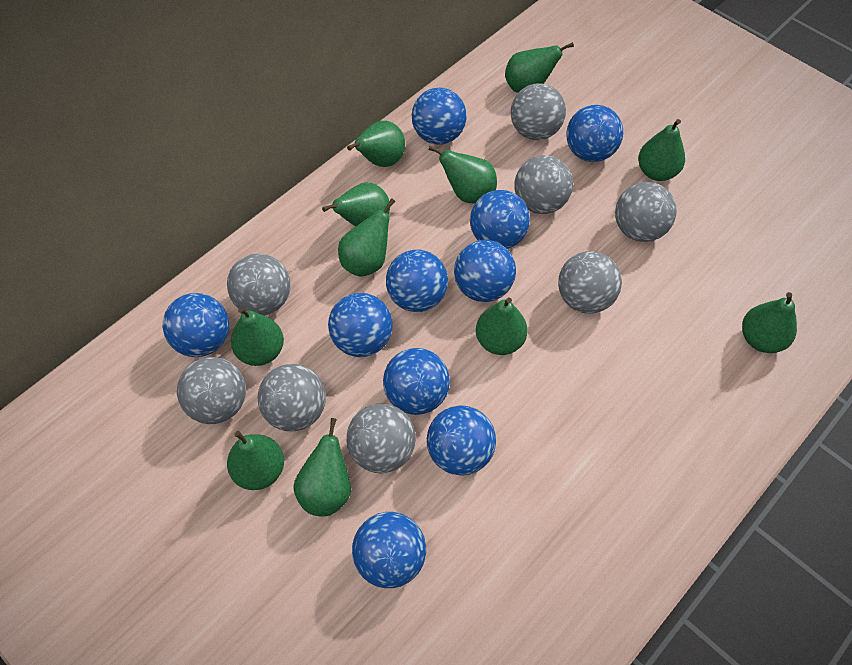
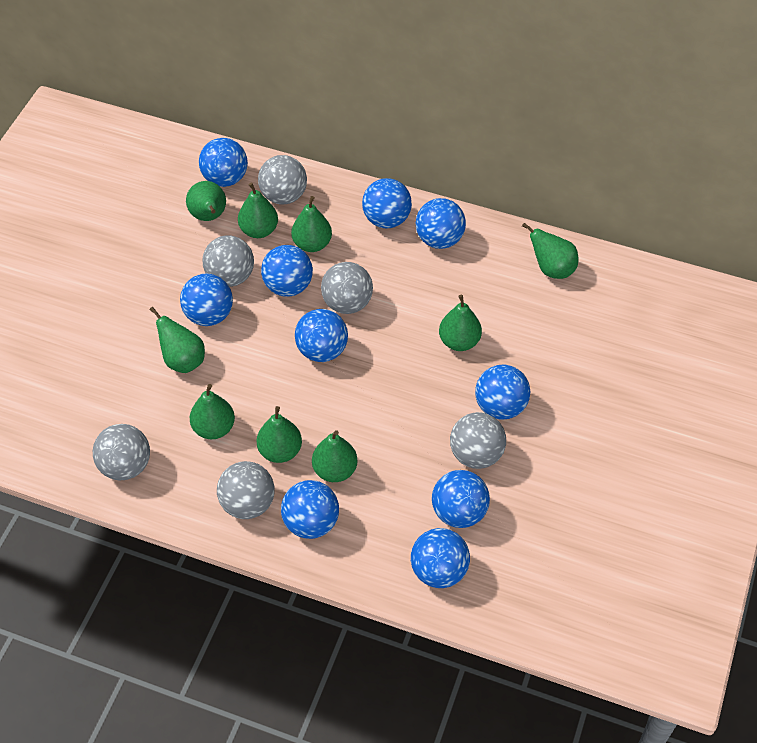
green pear: [227,431,284,490] [231,307,284,366] [293,418,351,517] [322,183,390,227] [338,198,395,277] [347,121,405,167] [429,145,497,203] [476,298,527,355] [505,42,574,93] [638,119,685,181] [742,292,797,353] = 11 -> [150,307,205,373] [186,181,226,221] [190,384,235,439] [238,183,278,238] [257,406,302,463] [291,196,332,252] [312,430,357,482] [439,295,482,351] [522,223,578,279] = 9
grey ball: [177,357,246,424] [227,253,291,316] [258,364,326,431] [347,404,416,473] [511,83,566,140] [515,155,573,214] [558,251,622,314] [615,182,677,242] = 8 -> [93,424,150,481] [203,235,254,287] [217,461,274,519] [258,155,307,204] [321,262,373,314] [450,412,506,469] = 6

